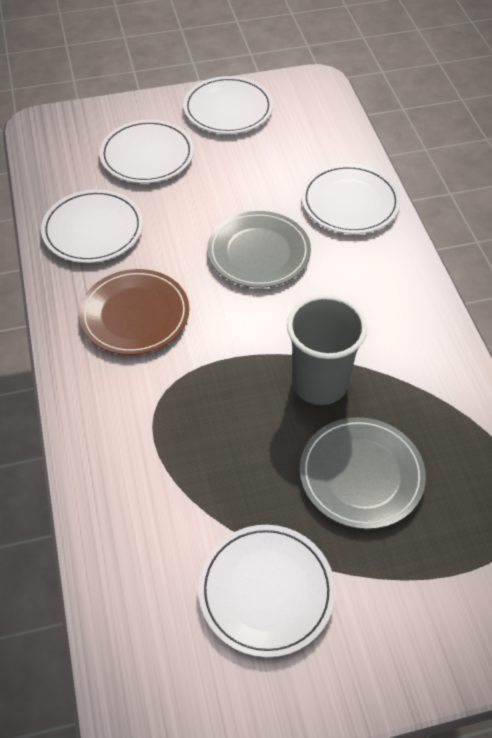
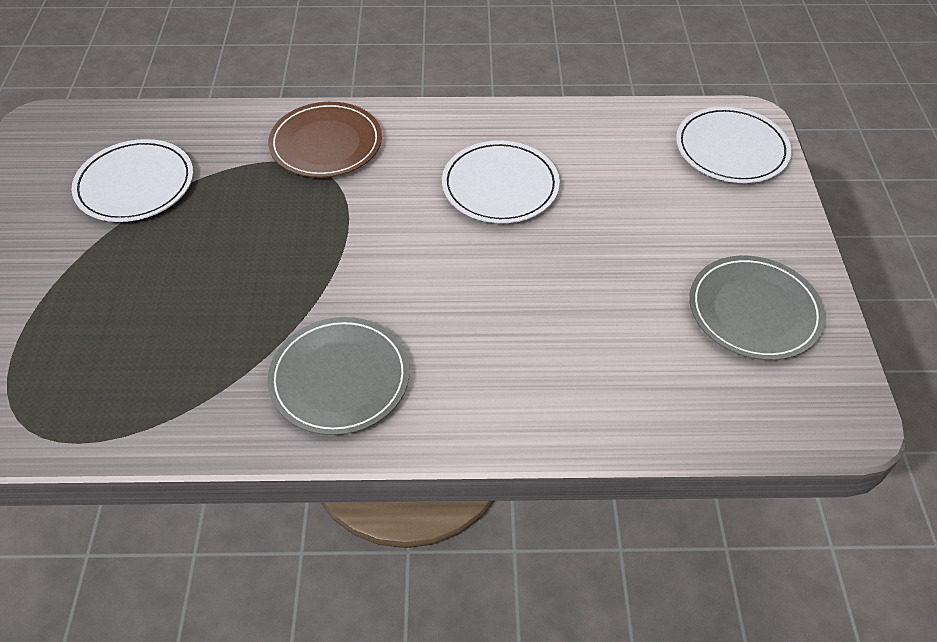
grey cup: [287,295,367,405] = 1 -> none = 0
white plate: [41,189,143,263] [99,120,194,183] [183,76,273,134] [198,525,335,657] [302,164,401,234] = 5 -> [71,139,193,222] [442,140,560,223] [676,106,792,183] = 3

